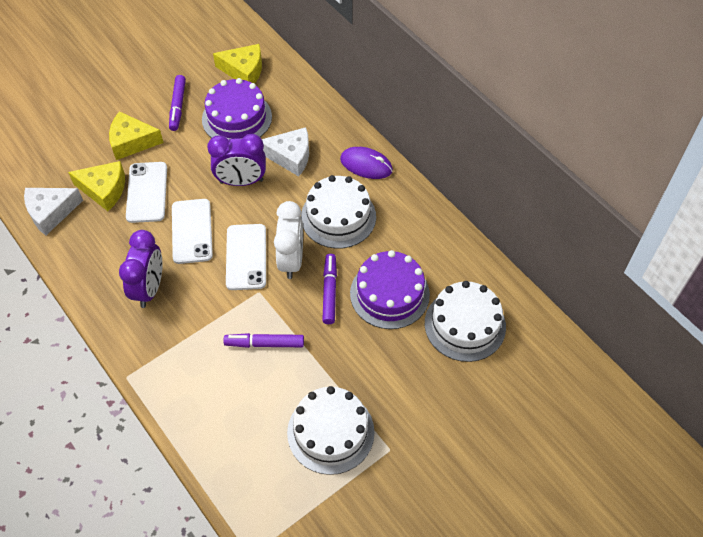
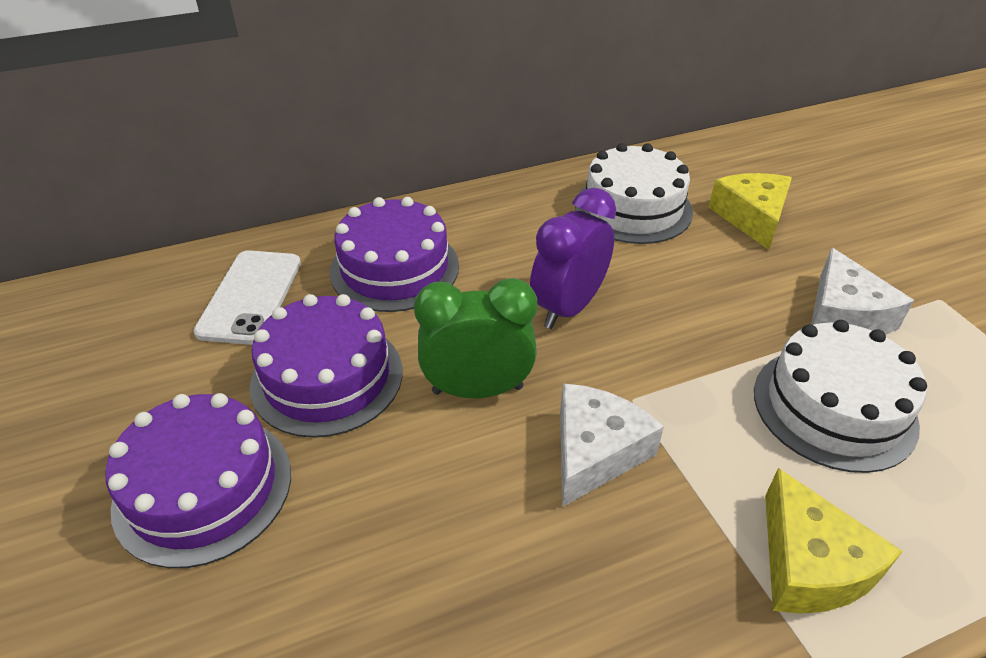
green clock: none = 0 -> [414,278,537,398] = 1
purple cake: [202,78,272,140] [350,250,430,329] = 2 -> [105,393,291,568] [250,294,402,438] [330,197,459,312] = 3
purple clock: [119,230,163,308] [207,134,266,186] = 2 -> [530,188,616,329] = 1
purple marker: [169,75,186,131] [223,333,304,348] [322,254,337,324] = 3 -> none = 0
purple mouse: [340,147,393,179] = 1 -> none = 0
white cake: [287,386,375,475] [301,175,376,249] [425,281,506,362] = 3 -> [575,143,693,244] [754,320,927,473] = 2
white clock: [274,201,303,279] = 1 -> none = 0
white phone: [126,162,167,223] [172,199,213,264] [226,224,266,290] = 3 -> [193,250,301,345] = 1
yellow cheese: [68,161,125,211] [109,111,164,160] [213,44,262,84] = 3 -> [709,173,792,250] [765,468,903,614] = 2

